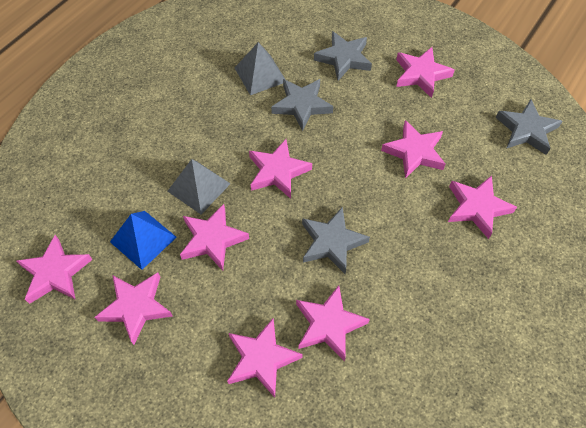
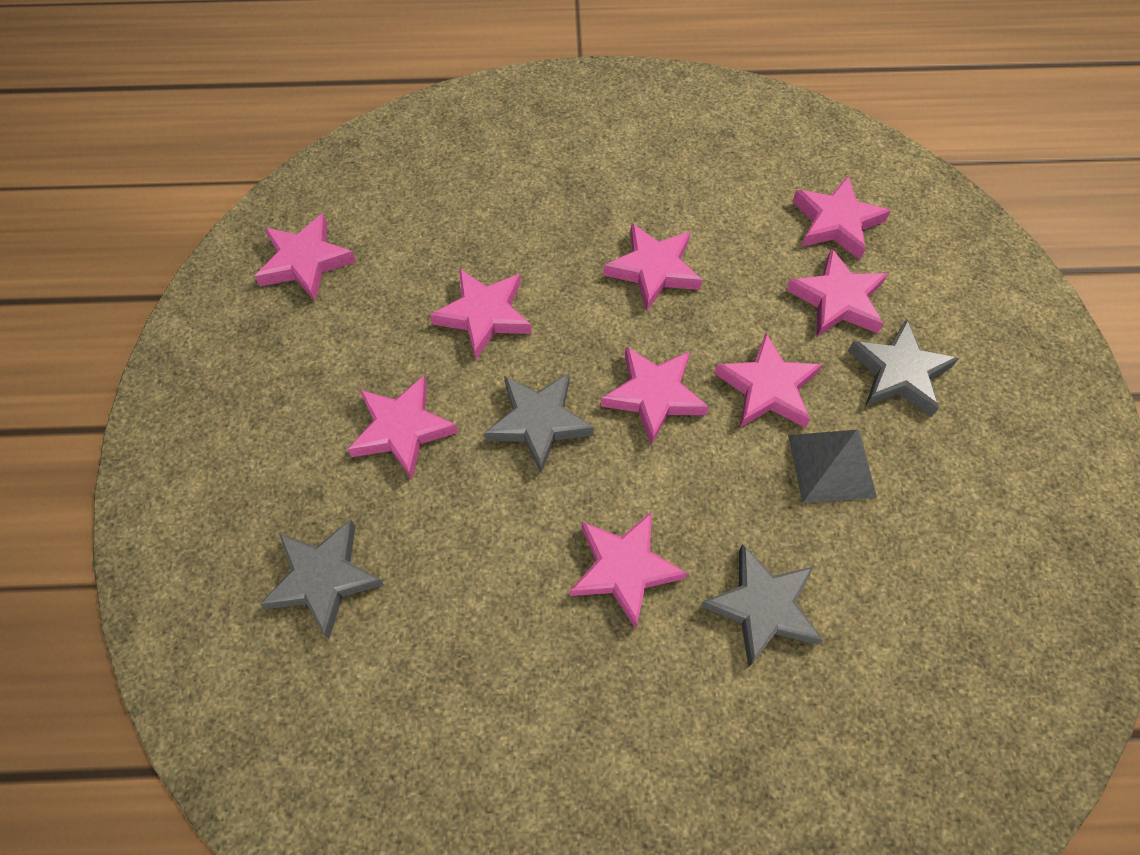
blue pyramid: [110,211,177,270] = 1 -> none = 0
grey pyramid: [168,159,231,214] [235,42,286,95] = 2 -> [788,430,877,503] = 1

